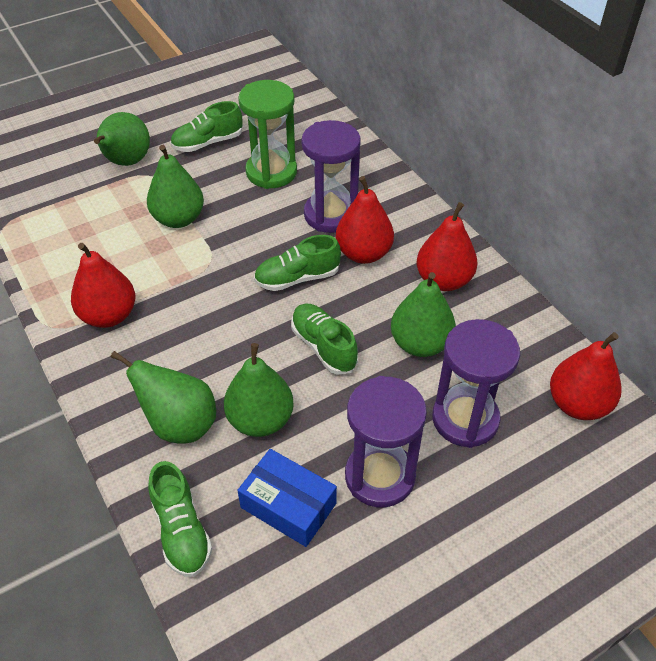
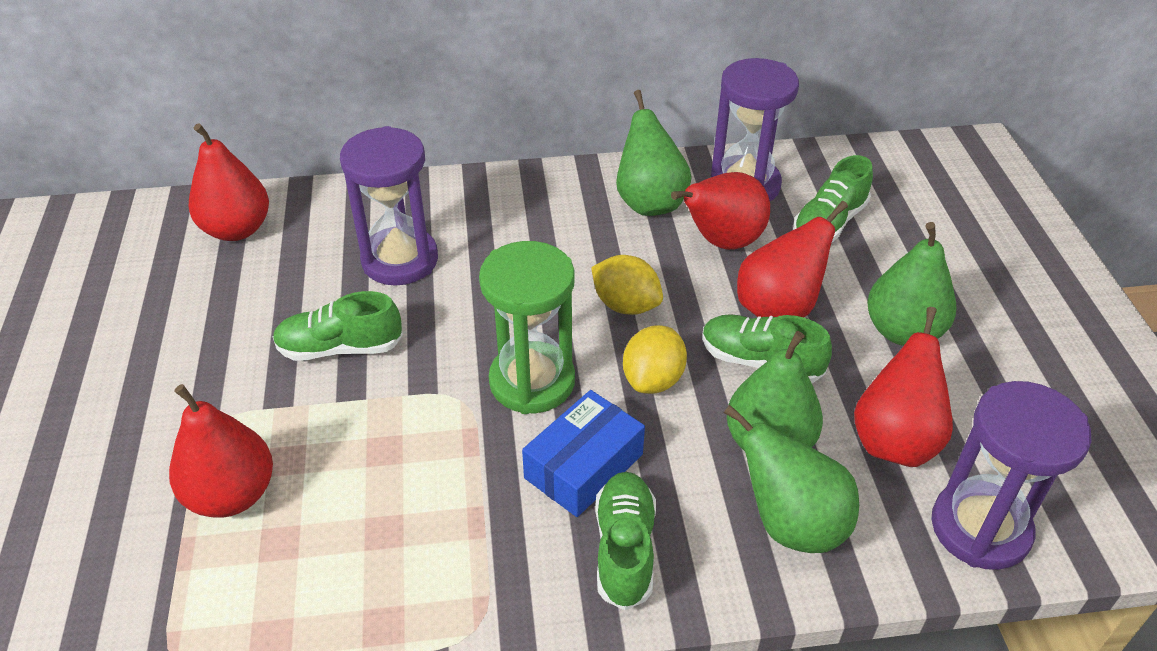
green pear: [94,112,150,166] [111,351,216,443] [147,145,204,228] [224,343,294,437] [391,272,456,357] = 5 -> [616,90,692,216] [724,405,859,553] [727,331,823,451] [867,222,956,346] = 4
red pear: [71,243,135,328] [336,176,394,264] [417,202,477,291] [550,332,622,420] = 4 -> [169,384,273,518] [189,123,269,241] [671,172,770,250] [737,201,848,317] [854,307,953,467] = 5
yellow lemon: none = 0 -> [591,255,663,315] [623,325,687,394] = 2

